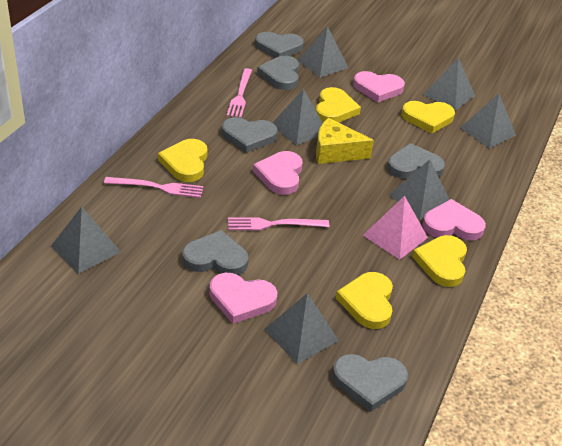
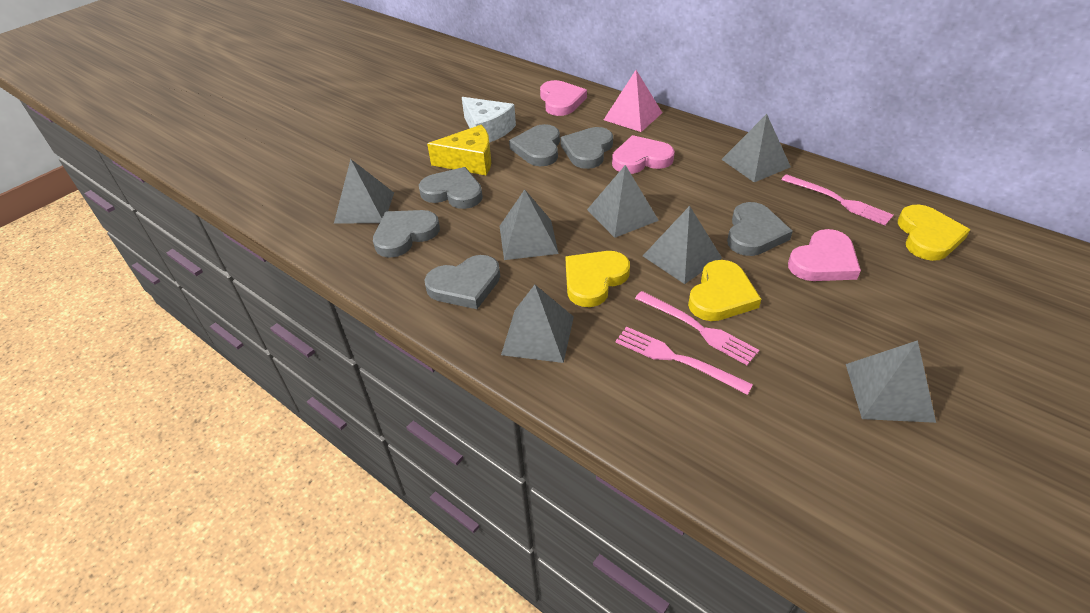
pink heart: [209,273,277,324] [253,151,303,195] [353,71,405,102] [422,199,486,240] = 4 -> [540,80,587,116] [612,135,675,174] [788,229,861,281] = 3
white cheese: none = 0 -> [462,97,516,143] = 1
yellow heart: [158,139,207,182] [316,87,361,123] [336,272,393,329] [401,101,455,133] [412,235,467,287] = 5 -> [566,251,630,307] [688,260,761,321] [898,205,970,261] = 3

